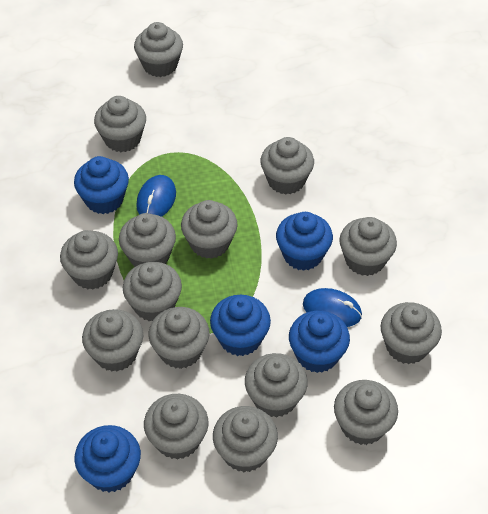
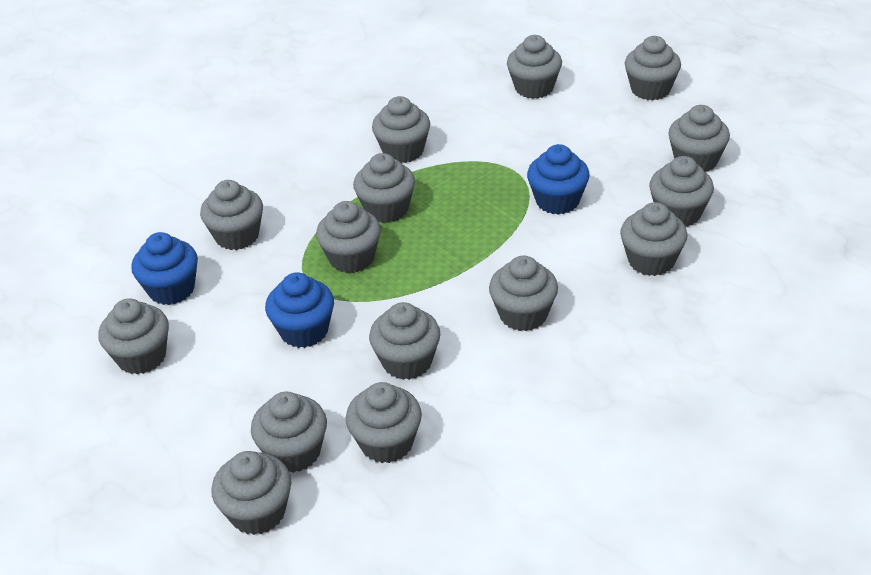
blue cupcake: [74,156,129,214] [74,425,141,492] [210,295,271,356] [276,212,333,271] [289,311,350,373] = 5 -> [131,232,198,305] [265,272,334,348] [527,144,590,215] = 3
blue mouse: [136,175,176,217] [303,288,362,327] = 2 -> none = 0

